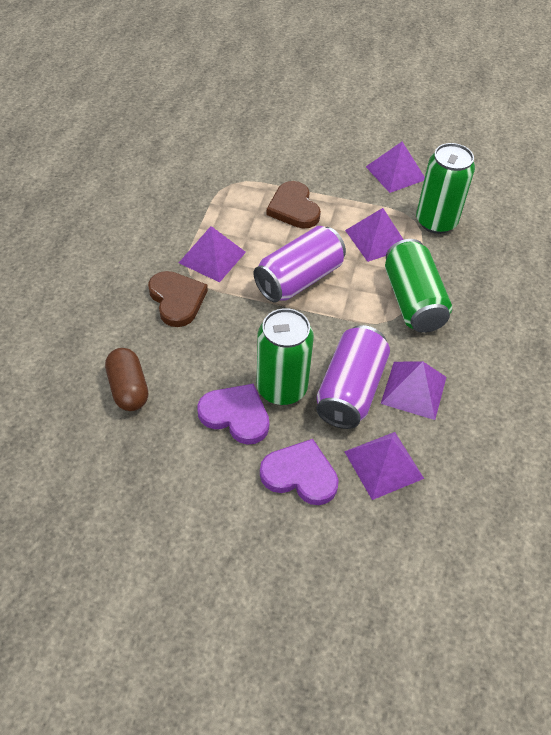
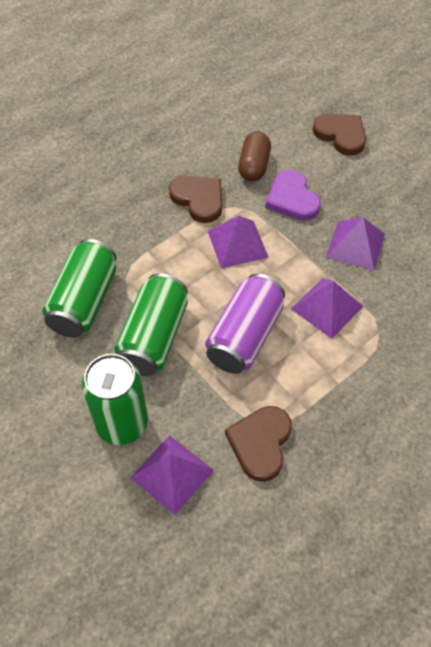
brown heart: [148,271,208,327] [267,181,321,229] = 2 -> [169,176,222,223] [225,406,292,482] [313,114,366,156] = 3
purple can: [254,226,346,303] [316,325,390,429] = 2 -> [205,274,285,374] = 1
purple heart: [197,384,269,445] [260,439,339,505] = 2 -> [265,170,321,221] = 1
purple pyramid: [179,226,246,282] [344,432,424,500] [345,208,404,262] [366,142,425,193] [381,361,446,420] = 5 -> [130,435,214,515] [208,216,268,268] [291,278,364,339] [326,217,385,271] = 4

